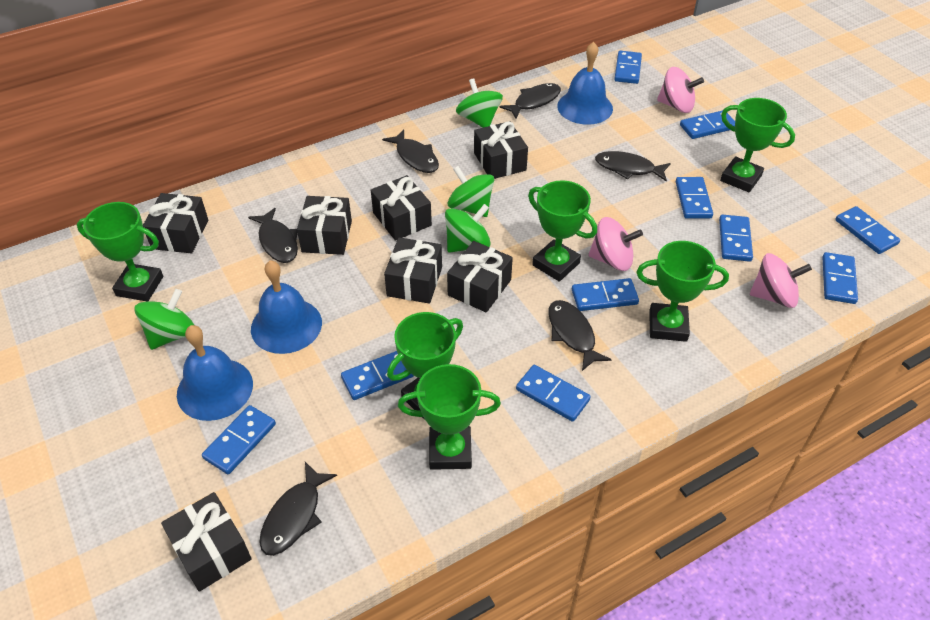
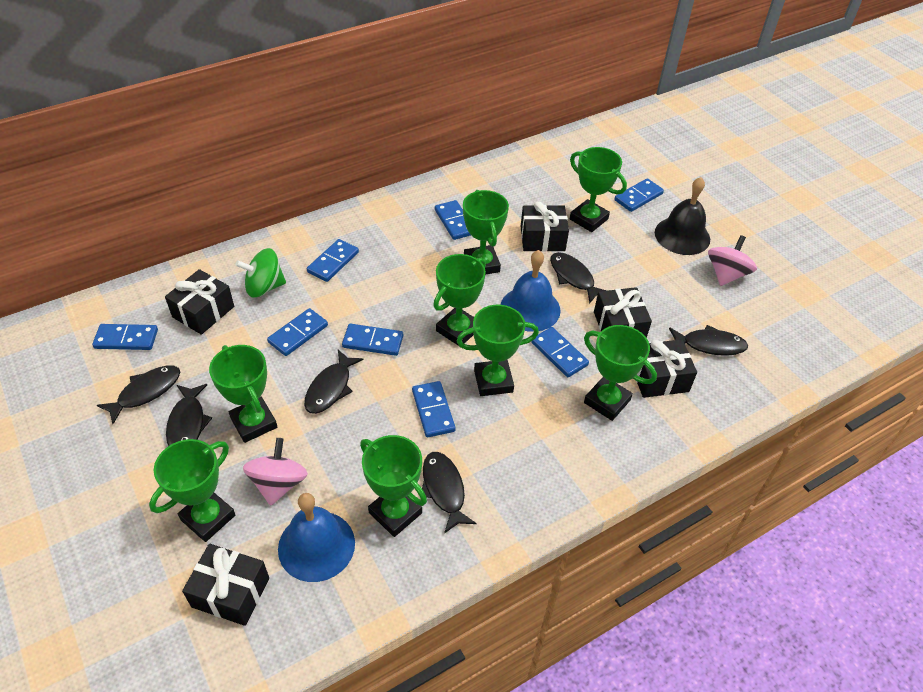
black bell: none = 0 -> [655,177,710,255] = 1
black gift: [143,193,208,253] [161,492,252,592] [297,196,352,255] [371,175,432,241] [384,237,442,304] [447,241,513,312] [474,121,528,179] = 7 -> [165,269,234,335] [182,544,269,626] [521,201,569,251] [594,287,652,338] [636,339,697,398] = 5
blue bell: [177,325,253,421] [251,260,322,354] [557,42,613,125] = 3 -> [278,493,355,582] [501,250,561,332] = 2
blue domino: [202,405,276,474] [341,351,414,400] [516,365,591,422] [572,278,639,311] [614,51,642,84] [676,177,713,219] [680,110,735,139] [719,214,753,262] [822,252,858,304] [835,206,900,254] = 10 -> [92,324,158,350] [267,308,328,356] [307,239,359,282] [342,324,403,356] [412,381,456,437] [435,200,471,240] [531,327,589,377] [615,178,664,212] = 8
green spinning top: [134,289,194,350] [445,204,491,253] [448,166,494,217] [456,78,503,128] = 4 -> [235,248,286,298] = 1
green trophy: [77,202,163,301] [387,312,463,421] [398,364,501,470] [528,180,597,282] [636,241,729,342] [720,98,795,192] = 6 -> [149,439,235,542] [209,345,277,443] [360,435,427,537] [433,254,486,346] [457,305,539,396] [463,190,509,275] [570,147,627,232] [584,325,657,421] = 8
pink spinning top: [589,217,643,271] [657,67,704,113] [750,253,812,308] = 3 -> [243,438,308,506] [708,235,757,286] = 2

